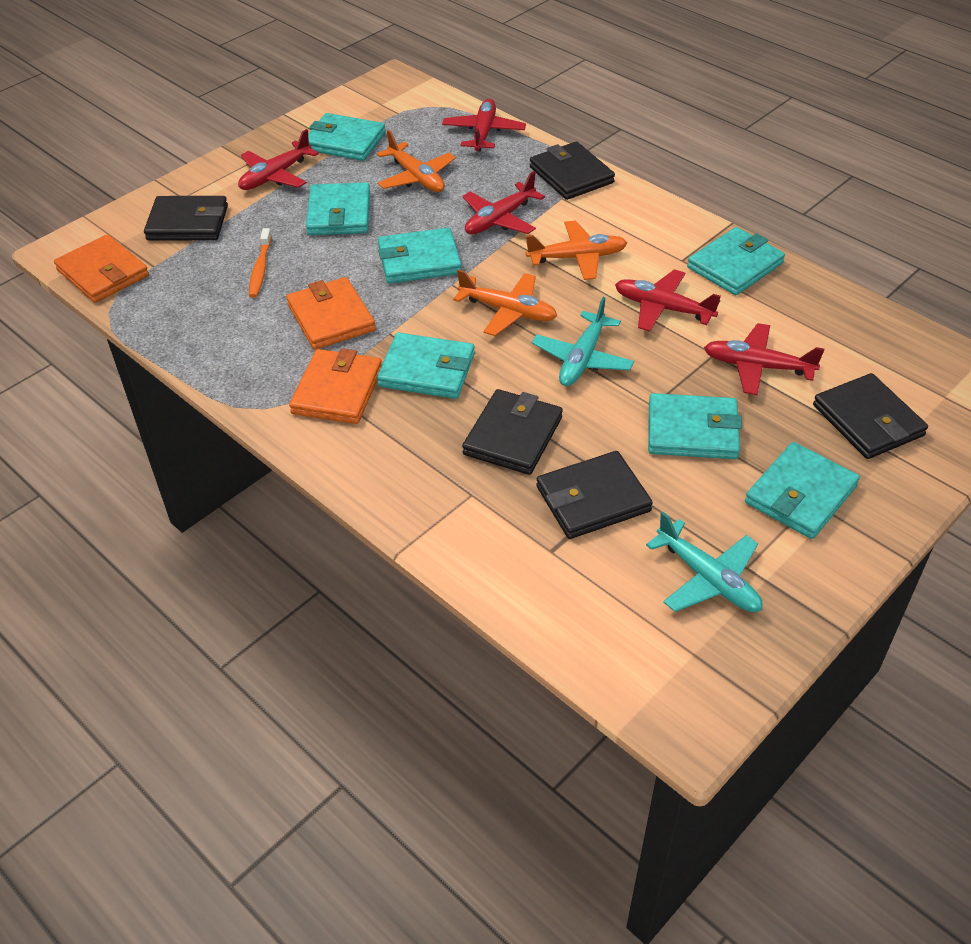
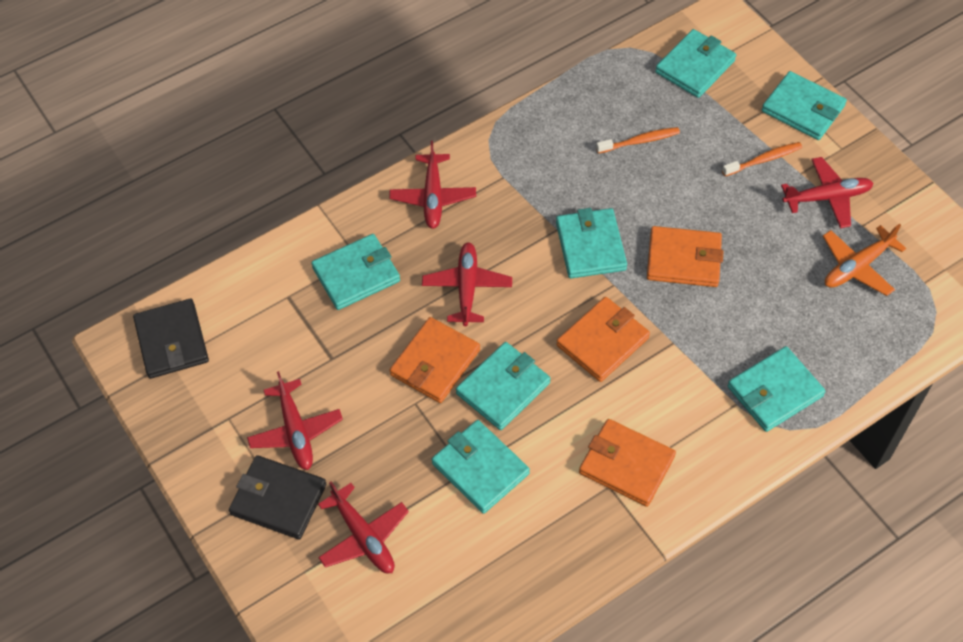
black wallet: [144,196,228,240] [462,389,563,475] [530,142,615,200] [536,451,653,539] [813,373,928,459] = 5 -> [133,299,209,379] [229,455,326,540] = 2
orange plane: [377,130,456,192] [453,269,557,336] [526,221,627,280] = 3 -> [823,224,906,296] = 1
orange toothbrush: [249,228,272,298] = 1 -> [596,127,680,154] [722,142,802,176] = 2
orange wallet: [54,234,149,303] [286,277,376,350] [289,348,382,424] = 3 -> [390,317,480,403] [556,297,650,382] [579,419,676,507] [647,226,723,287] = 4
turquoise plane: [532,297,634,386] [646,511,762,612] = 2 -> none = 0

